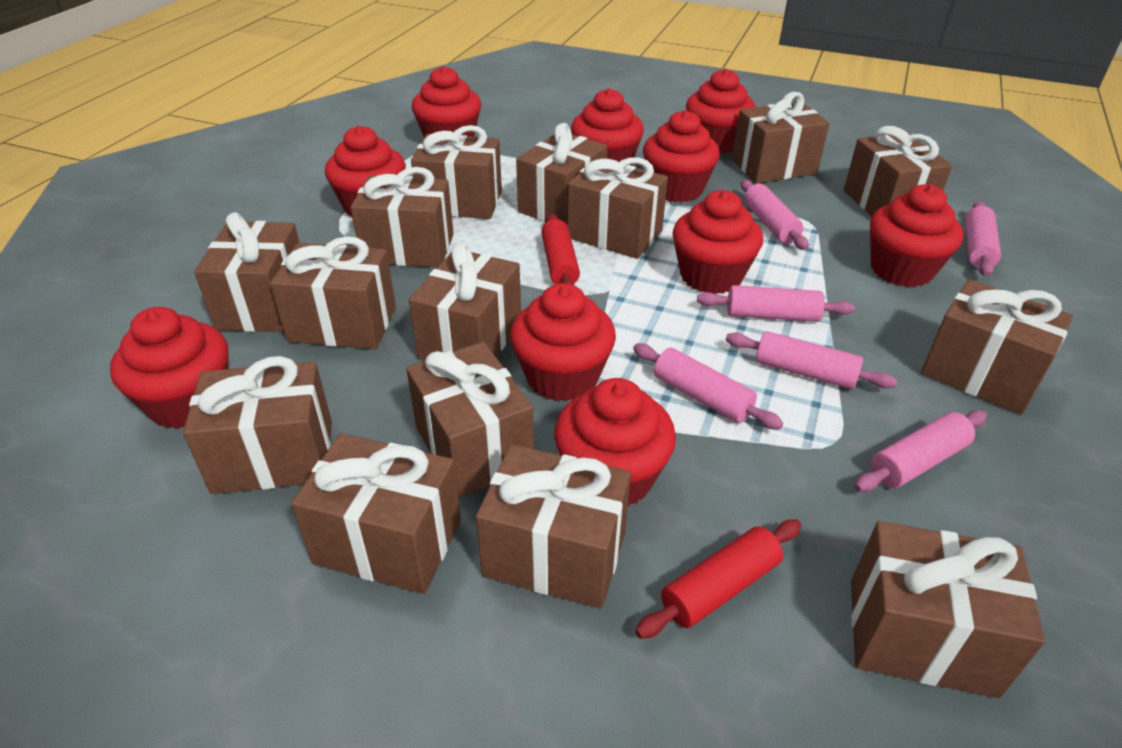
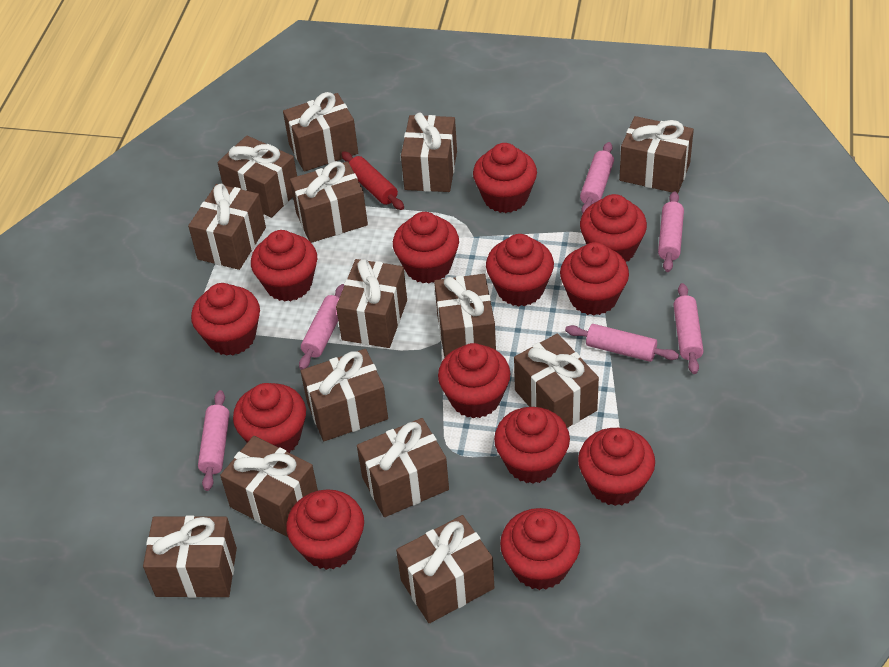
brown gift: [183,356,332,494] [194,212,300,332] [270,236,396,349] [291,433,461,594] [351,167,454,267] [406,342,534,498] [409,243,521,360] [411,125,502,219] [476,444,631,608] [516,123,608,226] [568,157,668,259] [732,92,829,183] [844,126,952,216] [851,521,1045,698] [921,279,1073,415] = 15 -> [143,515,237,598] [188,184,266,270] [218,136,297,218] [220,436,318,537] [283,92,358,172] [290,161,368,243] [301,349,388,441] [336,259,407,348] [357,418,449,517] [396,515,494,623] [401,113,457,192] [434,274,496,358] [514,334,599,428] [619,116,694,194] = 14
red cupcake: [110,307,229,429] [325,126,406,218] [412,66,481,137] [510,283,616,402] [554,378,676,506] [571,88,644,165] [643,110,720,202] [672,190,763,294] [686,69,755,154] [870,184,964,287] = 10 -> [191,283,260,356] [233,383,306,453] [251,230,317,301] [286,489,364,570] [393,212,459,283] [438,343,511,418] [473,143,537,213] [486,234,554,307] [494,407,570,484] [500,508,580,590] [560,242,629,316] [578,428,655,506] [580,194,647,261] = 13
red rolling pin: [541,213,580,286] [635,519,802,639] = 2 -> [341,151,404,210] = 1

